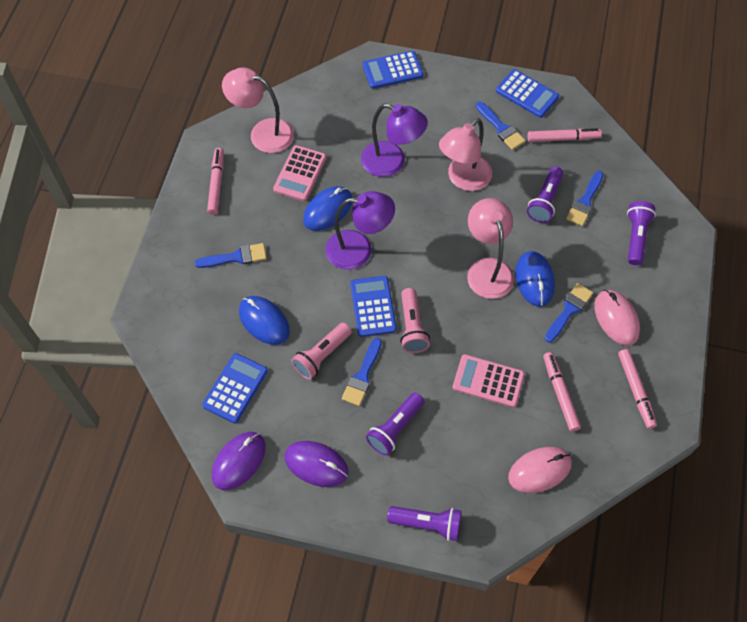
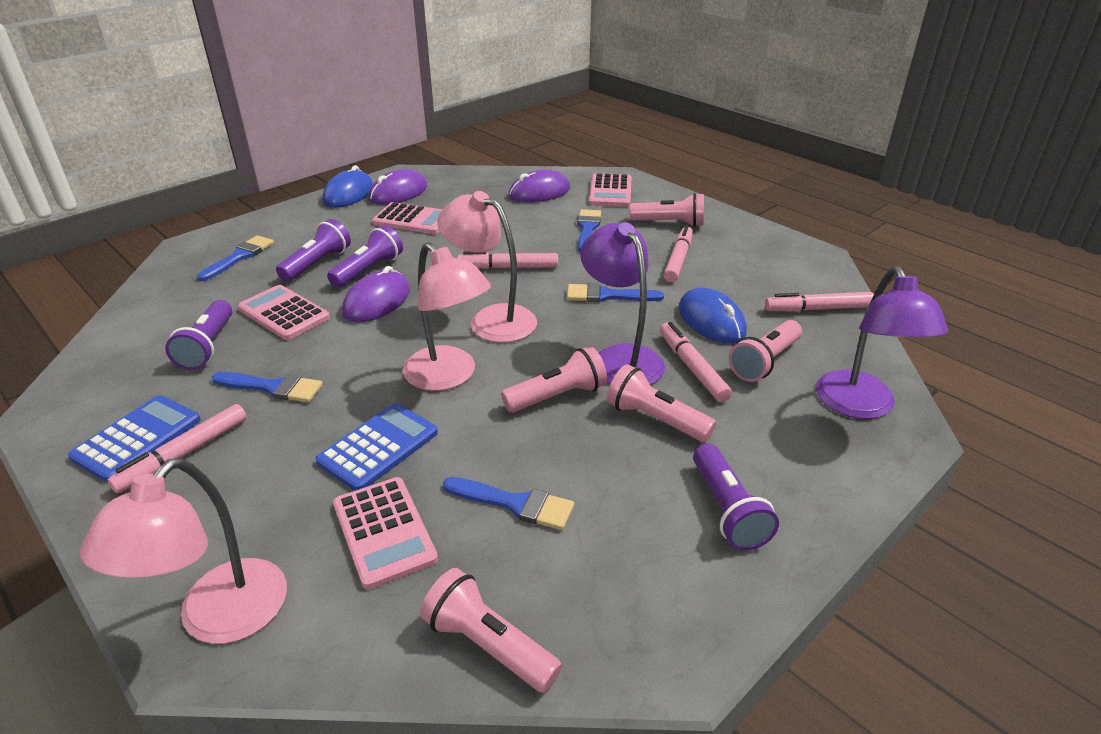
blue calculator: [202,353,268,423] [350,276,396,337] [363,51,423,89] [496,69,559,118] = 4 -> [68,395,201,482] [316,403,438,491] = 2
blue mouse: [239,296,290,345] [303,186,352,231] [515,251,555,307] = 3 -> [323,165,373,208] [679,287,747,343] = 2
pink calculator: [273,145,326,201] [453,354,525,407] = 2 -> [238,285,330,340] [333,477,438,590] [372,202,443,234] [589,173,631,207] = 4
pink flashlight: [291,322,352,380] [400,288,430,353] = 2 -> [420,568,562,693] [501,346,607,413] [606,364,716,442] [630,193,704,227] [728,320,802,382] = 5
pink marker: [207,148,224,215] [527,128,602,142] [543,352,581,431] [618,349,657,429] = 4 -> [107,404,247,493] [457,251,558,269] [660,322,732,402] [664,225,693,282] [765,292,874,312] = 5
pink mouse: [508,447,572,493] [594,290,640,346] = 2 -> none = 0
purple mouse: [212,432,266,490] [284,441,349,487] = 2 -> [342,266,410,323] [369,169,427,205] [509,170,570,203] = 3

